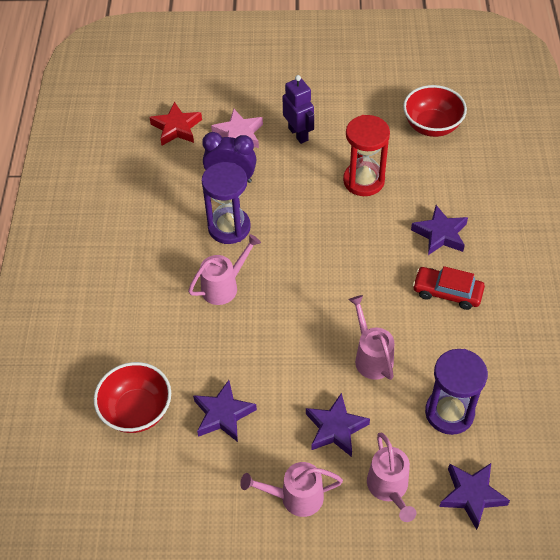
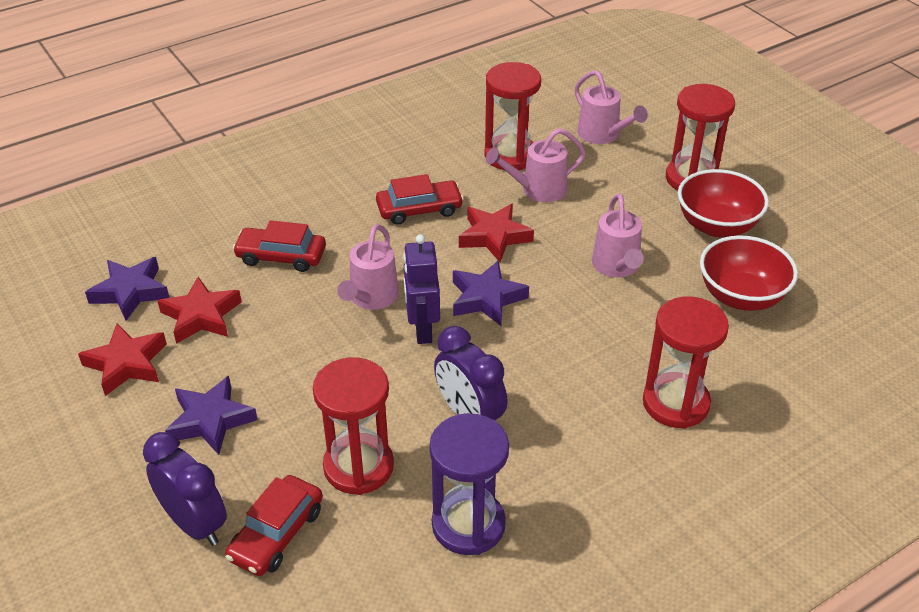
pink star: [211,109,263,148] = 1 -> none = 0
purple clock: [202,132,256,183] = 1 -> [143,432,227,546] [434,326,508,420] = 2
purple hourglass: [202,162,251,244] [425,349,488,435] = 2 -> [429,413,509,555] = 1
purple star: [193,380,257,442] [306,393,370,457] [411,205,468,255] [439,463,510,530] = 4 -> [85,257,169,321] [165,376,258,455] [453,260,529,326] = 3
red car: [413,266,485,310] = 1 -> [225,475,323,576] [232,220,326,272] [376,174,464,225] = 3
red hourglass: [343,115,390,196] = 1 -> [313,357,394,495] [485,62,541,170] [643,297,729,429] [666,84,735,190] = 4
red star: [149,102,202,146] = 1 -> [78,324,167,396] [158,277,242,344] [459,204,534,262] = 3

